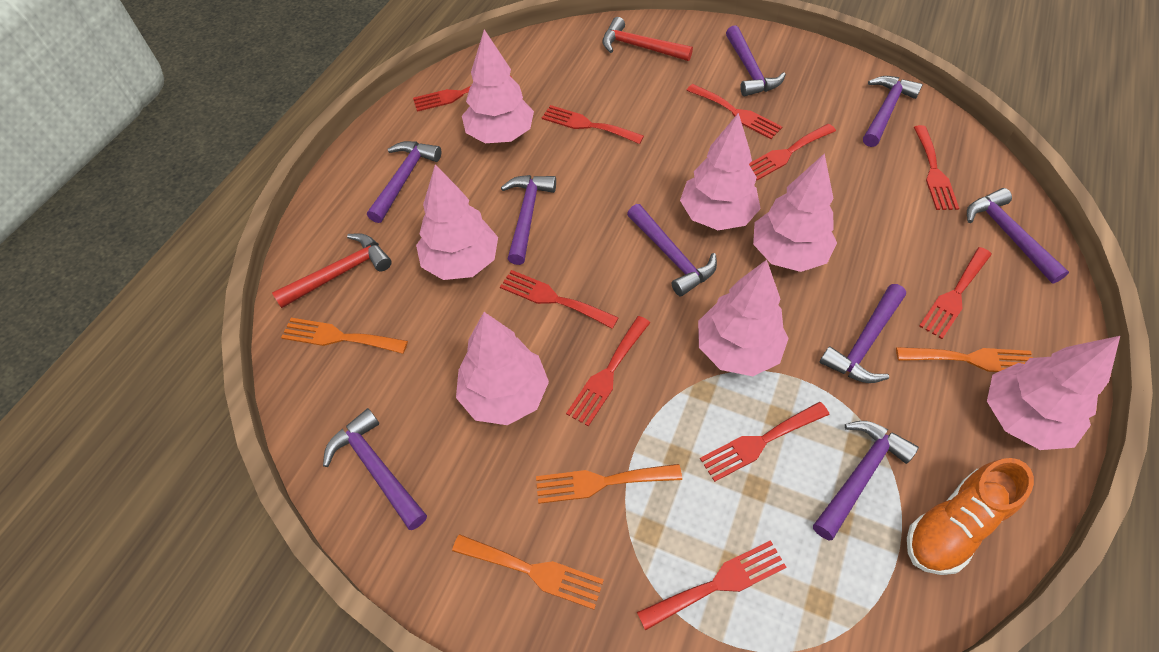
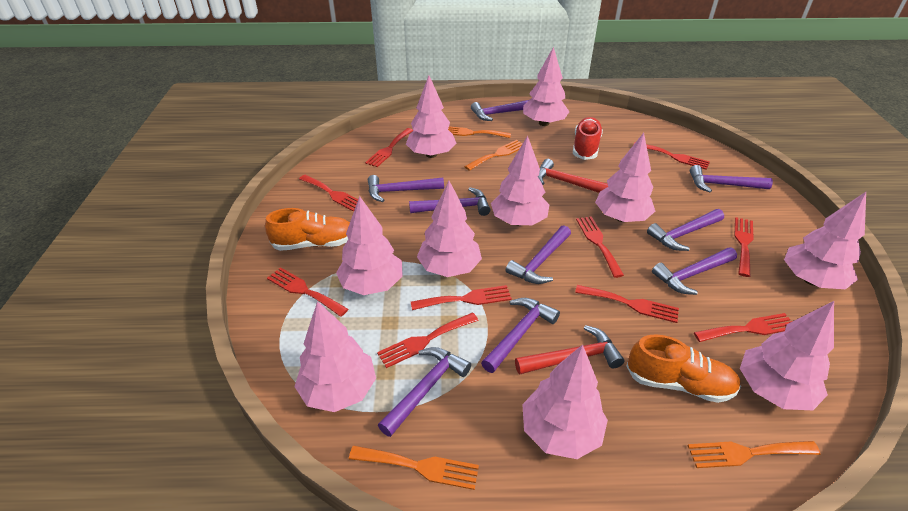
orange shoe: [907,458,1034,575] = 1 -> [265,208,350,251] [626,334,741,403] = 2
pink tree: [416,164,498,280] [456,312,549,425] [462,30,534,143] [680,113,761,230] [698,260,789,376] [753,153,837,272] [987,336,1120,450] = 7 -> [294,301,376,412] [336,196,403,295] [406,76,456,158] [417,181,482,277] [491,136,549,226] [522,345,608,459] [523,47,569,126] [595,133,655,222] [740,301,834,410] [784,192,866,289] = 10
red shoe: none = 0 -> [573,117,603,160] = 1

